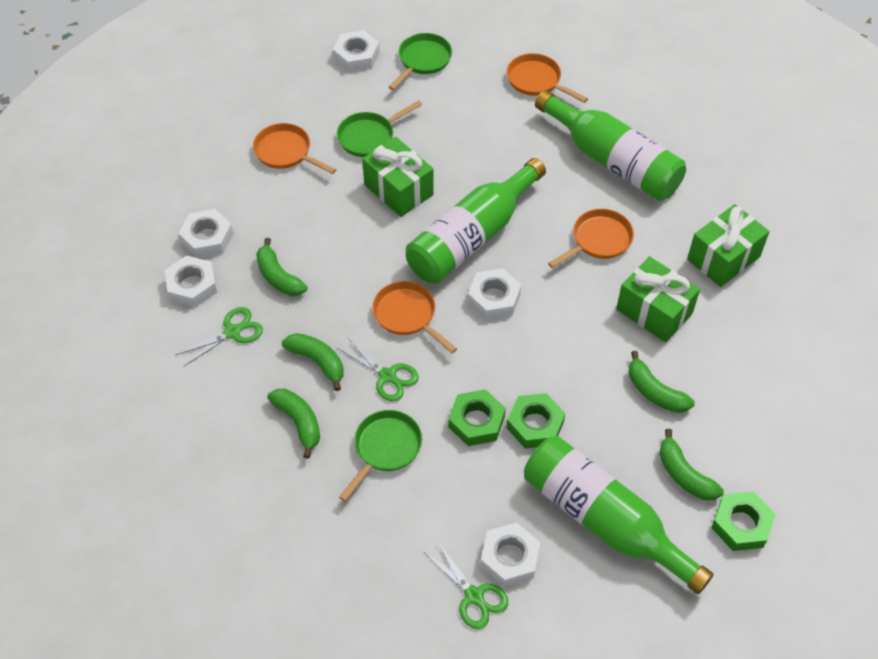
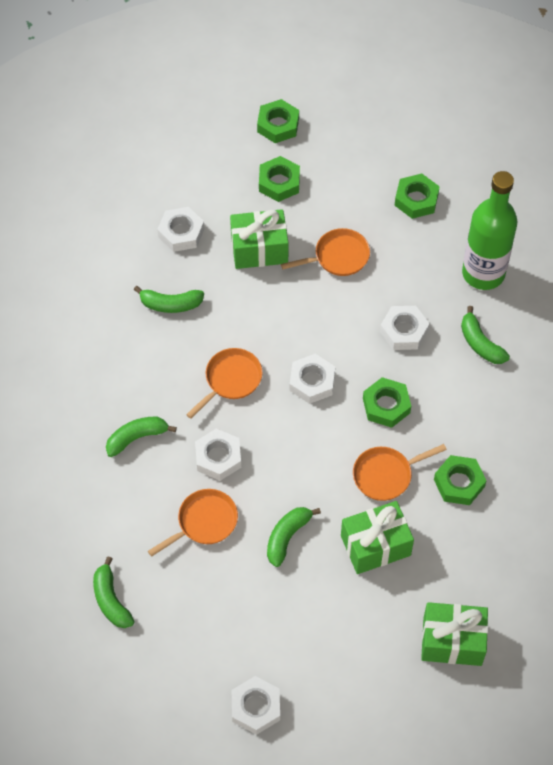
green bottle: [406,158,546,284] [524,436,713,594] [535,90,686,201] = 3 -> [462,171,517,290] = 1
green nut: [448,389,506,446] [507,393,565,449] [712,491,775,551] = 3 -> [257,99,299,143] [259,156,300,202] [363,377,411,428] [394,173,440,219] [434,455,486,505] = 5
green pan: [337,101,422,157] [339,410,422,502] [388,33,452,90] = 3 -> none = 0
green scissors: [176,307,263,367] [337,337,419,401] [424,541,508,629] = 3 -> none = 0

